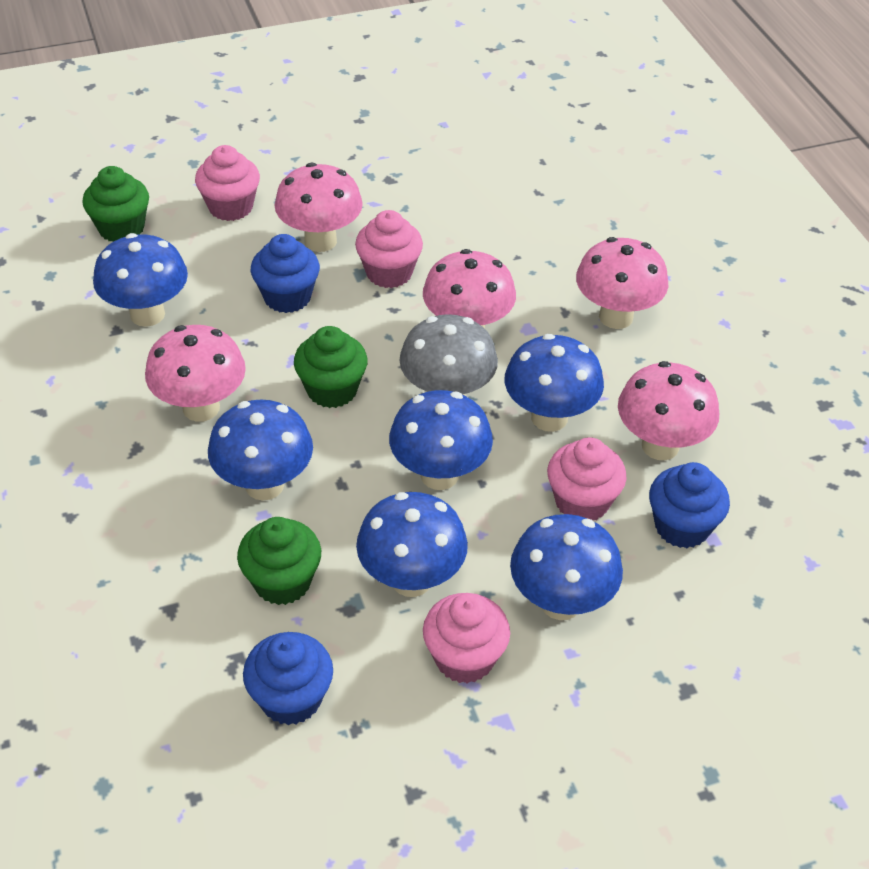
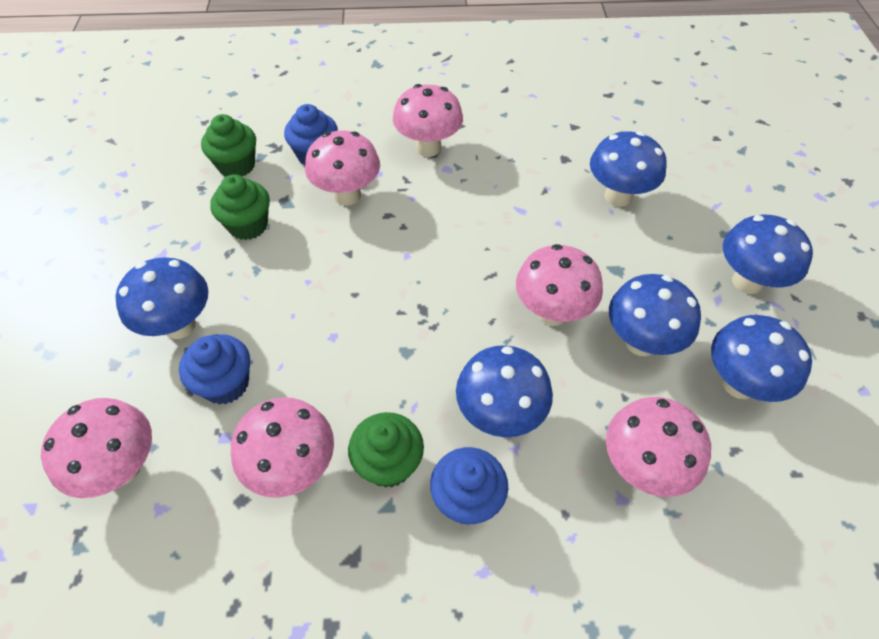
grey mushroom: [399,314,498,396] = 1 -> none = 0
pink cupcake: [195,145,260,221] [355,210,423,288] [423,593,510,683] [547,437,627,520] = 4 -> none = 0
pink mushroom: [145,325,246,422] [275,163,363,252] [423,249,516,329] [576,237,669,329] [618,361,719,460] = 5 -> [41,398,152,498] [231,397,334,498] [305,130,380,206] [393,84,463,157] [516,244,603,326] [606,397,711,497] = 6

